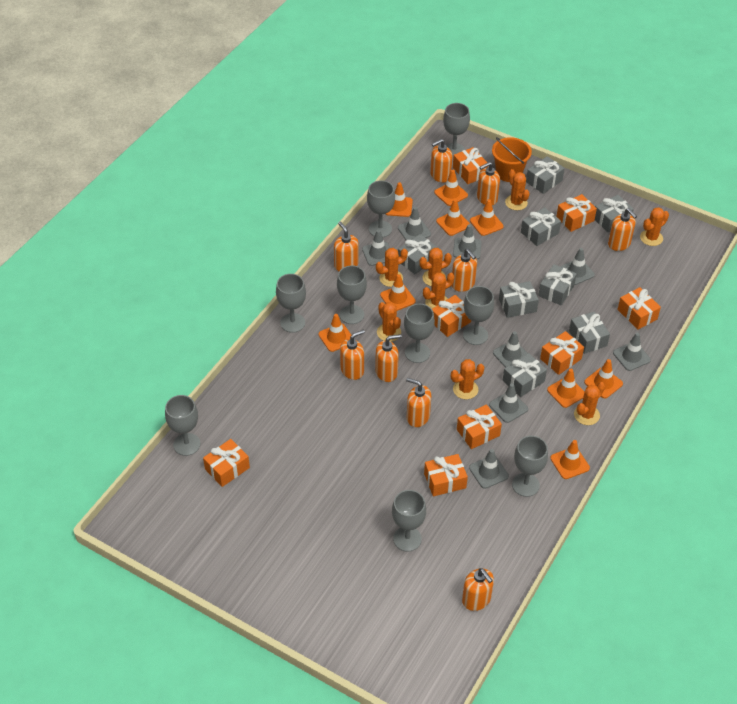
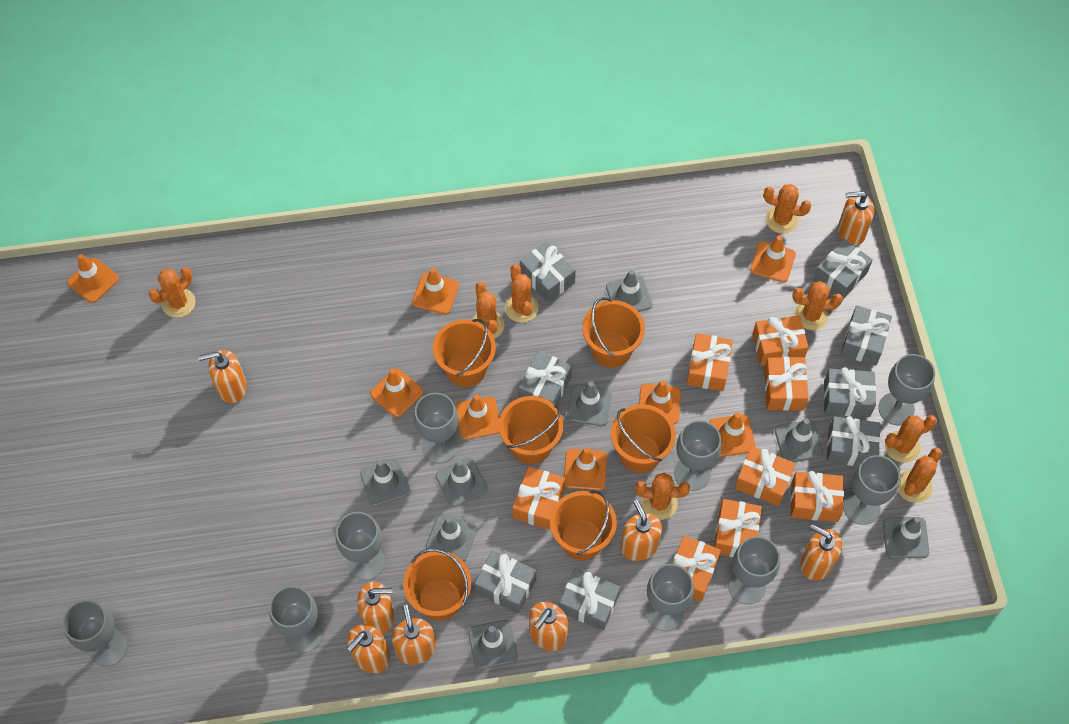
orange bucket: [492,137,532,182] = 1 -> [403,549,471,620] [433,319,496,387] [499,396,563,464] [550,490,617,560] [582,297,645,368] [611,404,676,473] = 6
orange soap dispenser: [334,222,359,271] [340,330,365,380] [375,334,402,382] [406,378,431,427] [430,139,452,183] [452,249,477,292] [462,568,494,611] [477,162,500,205] [608,208,637,251] = 9 -> [198,350,247,403] [347,624,390,673] [357,581,394,634] [392,605,436,665] [529,602,568,651] [621,500,662,561] [800,524,842,581] [838,191,874,246] = 8
orange traffic cone: [319,314,351,352] [380,274,416,311] [386,182,413,217] [434,170,468,206] [436,199,470,236] [470,199,504,236] [547,369,585,408] [550,440,590,479] [584,359,623,398] = 9 -> [67,254,119,303] [370,369,423,417] [412,268,459,314] [456,394,500,439] [564,447,607,490] [639,380,681,424] [709,412,756,457] [750,235,796,283] = 8

